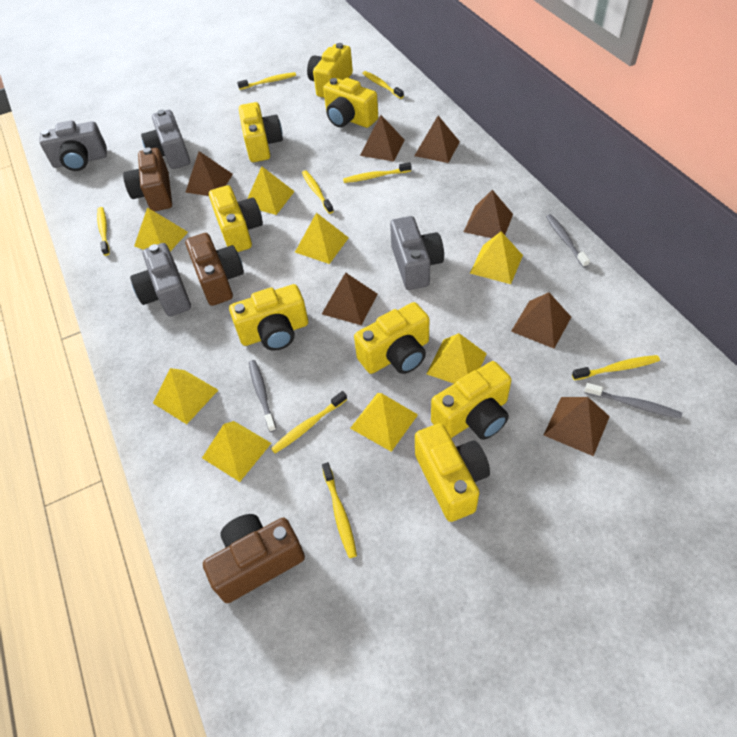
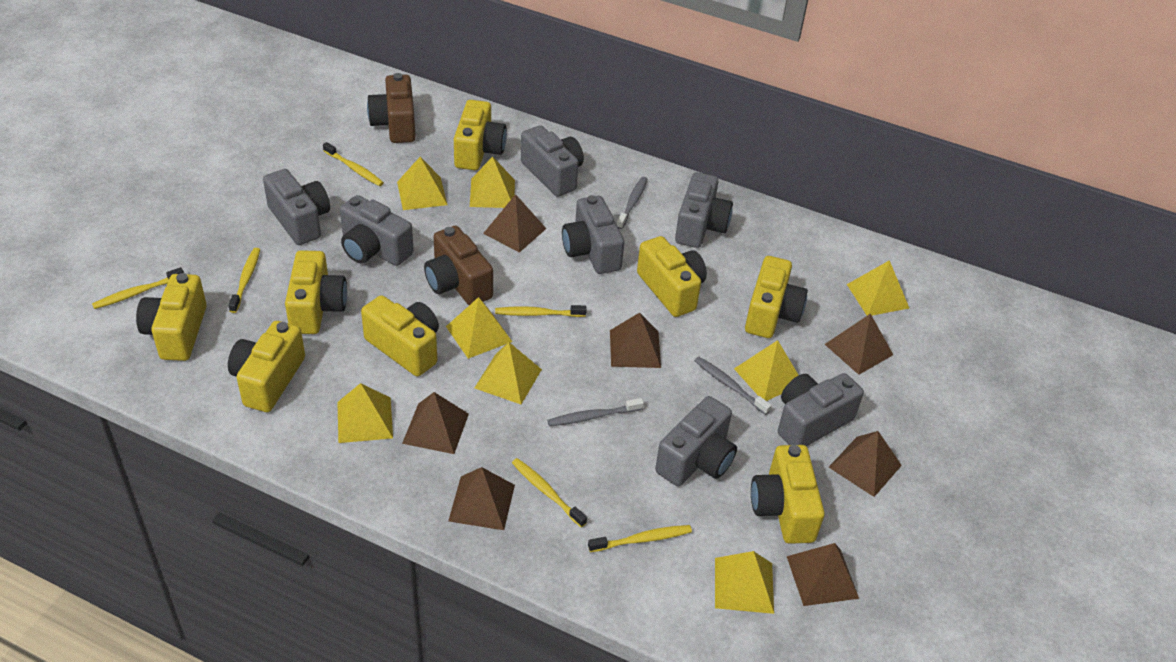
brown camera: [123,147,172,212] [185,233,244,306] [203,514,305,603] = 3 -> [367,73,416,143] [424,226,493,305] = 2
grey camera: [39,120,107,171] [130,243,191,316] [141,109,190,169] [390,216,444,290] = 4 -> [263,169,330,245] [340,195,414,266] [521,125,584,197] [562,195,624,274] [655,396,737,486] [675,172,733,248] [778,373,864,446] = 7
yellow toothbrush: [97,207,110,256] [237,72,296,90] [271,391,347,453] [302,170,334,214] [322,462,357,558] [343,162,411,183] [362,71,404,99] [572,355,660,380] = 8 -> [92,267,184,309] [228,248,260,313] [323,142,384,186] [495,305,587,317] [512,458,587,527] [588,525,692,552] = 6

